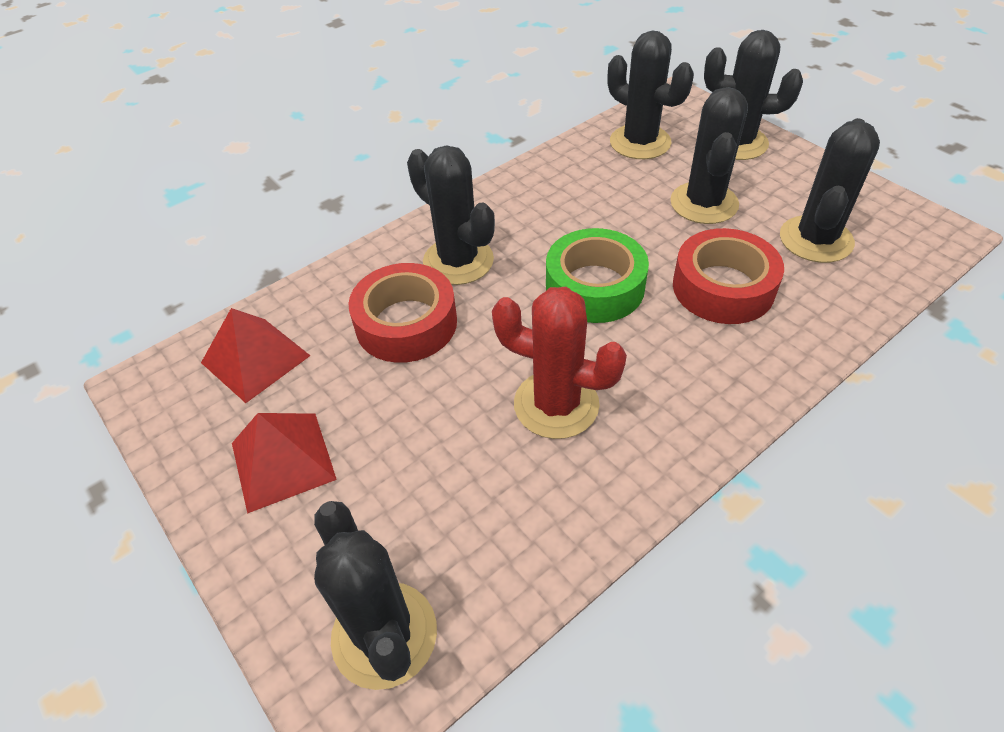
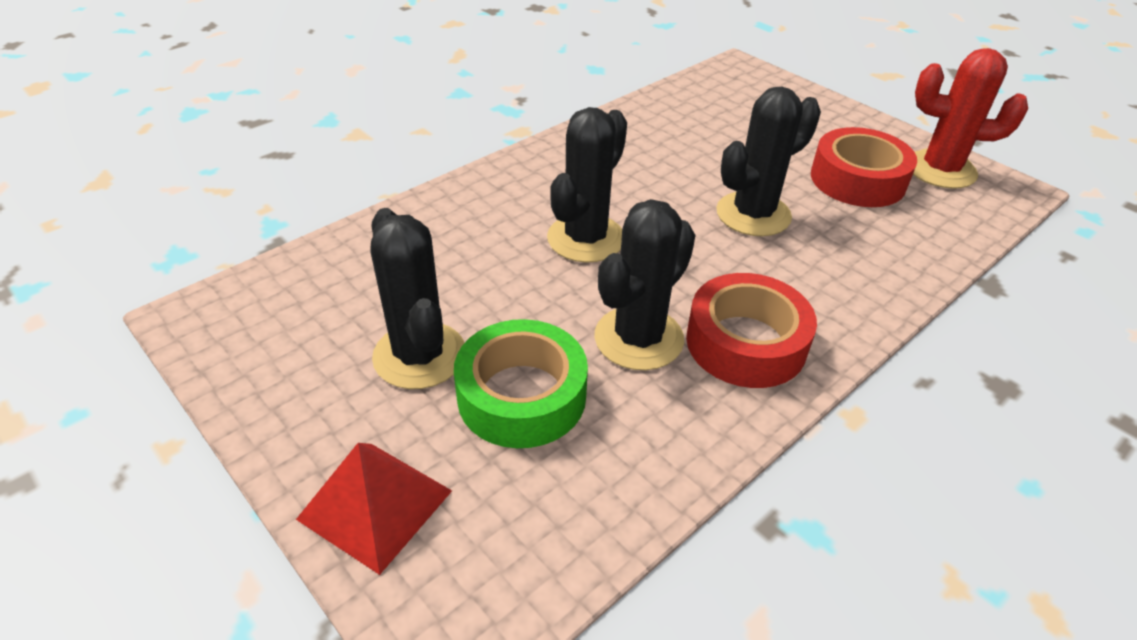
black cactus: [314,501,437,690] [407,145,495,285] [608,30,694,159] [670,87,748,224] [704,30,803,160] [780,118,880,263] = 6 -> [370,208,464,389] [547,107,627,263] [594,199,695,370] [716,87,821,236] = 4
red pyramid: [201,308,311,403] [232,413,337,514] = 2 -> [296,443,452,575] = 1

